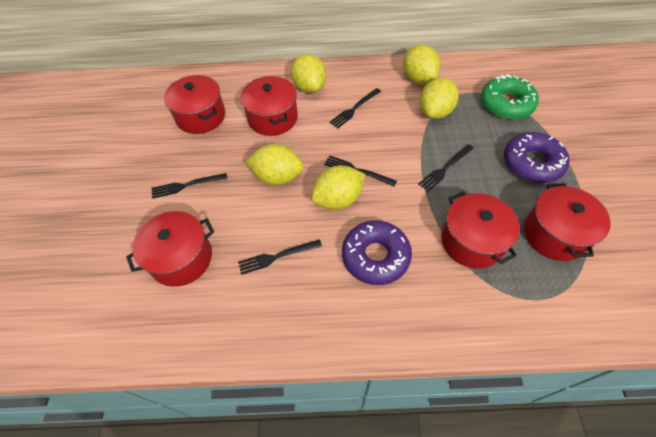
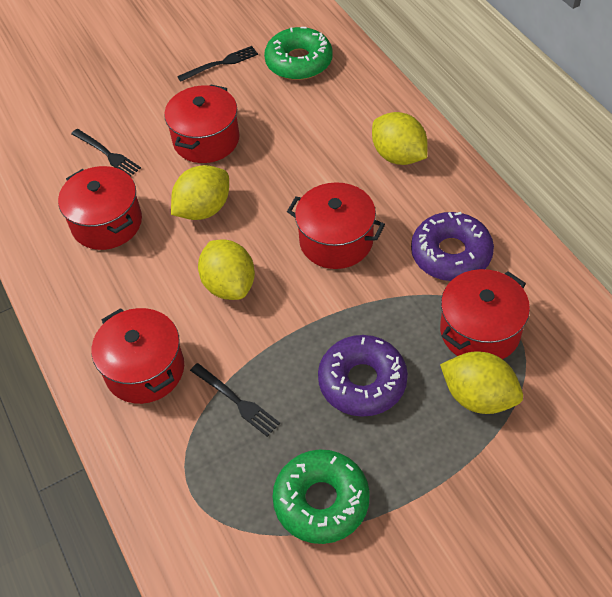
black fork: [152,173,227,199] [238,239,322,275] [324,155,397,186] [329,88,381,128] [418,144,474,192] = 5 -> [71,129,141,177] [177,46,258,82] [190,363,280,437] = 3
green donut: [481,74,539,119] = 1 -> [264,27,333,80] [272,450,370,544] = 2
yellow lemon: [246,144,304,185] [291,54,326,93] [311,165,365,210] [403,45,440,84] [419,78,459,119] = 5 -> [171,165,229,220] [198,239,255,300] [372,112,427,165] [440,351,523,414] = 4

